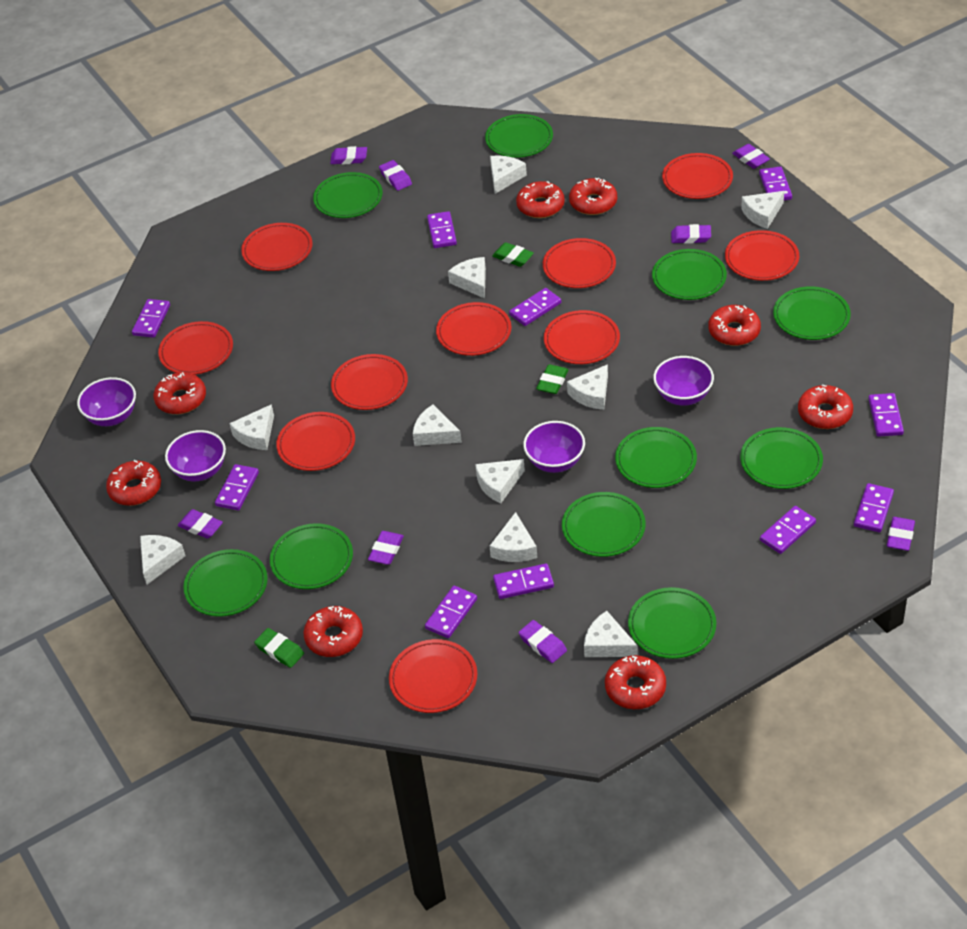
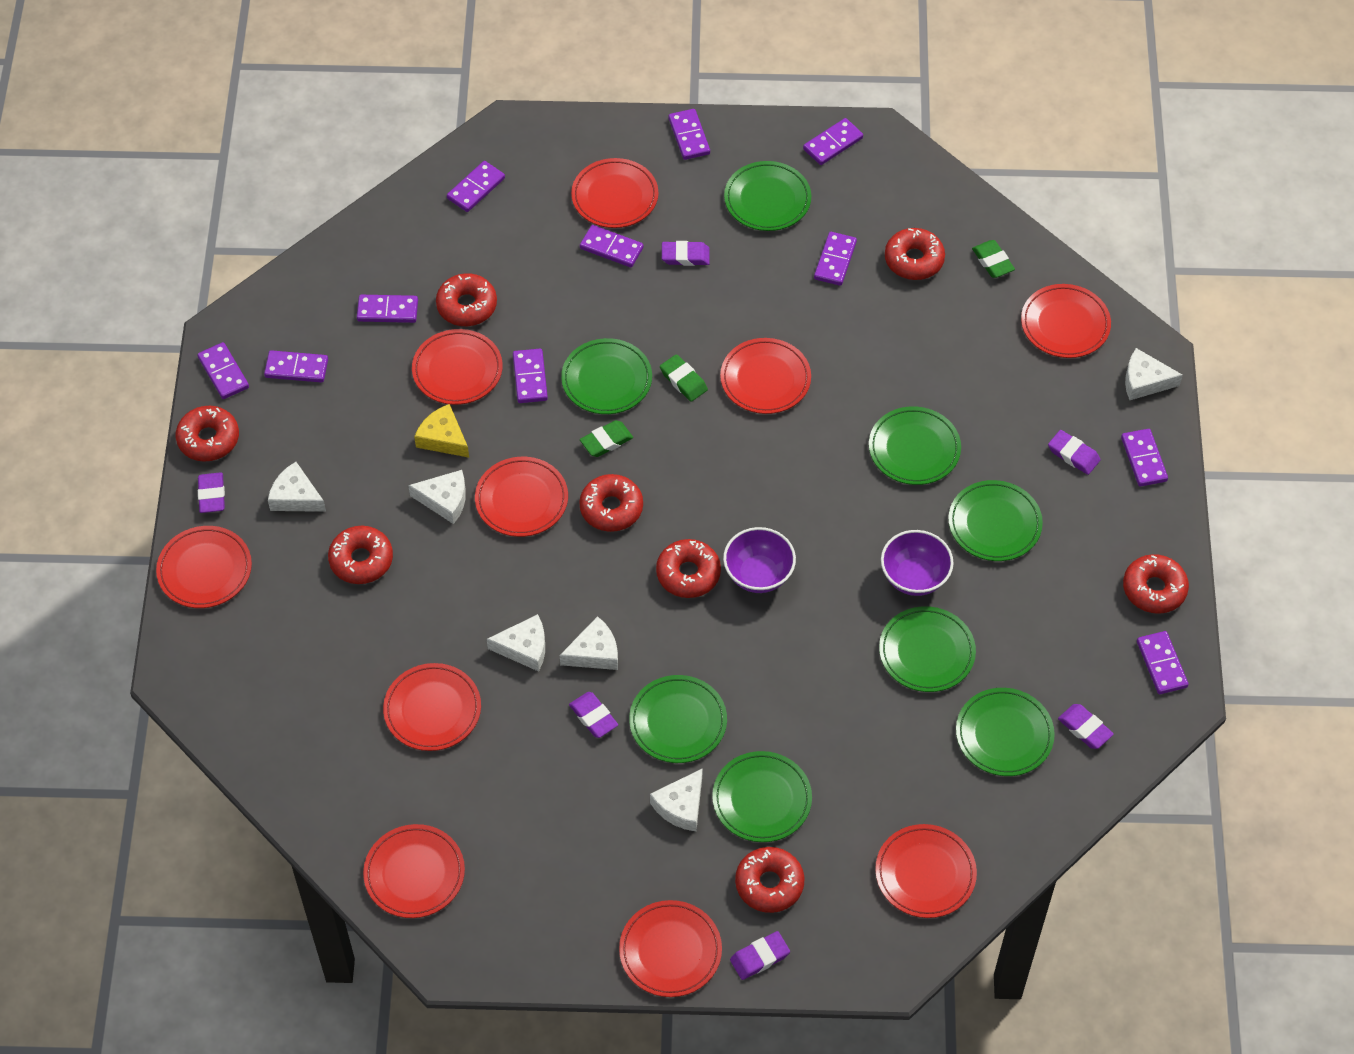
green plate: [183,549,268,617] [270,523,353,589] [313,172,383,218] [485,114,553,158] [562,492,646,557] [615,427,697,488] [628,587,716,659] [652,249,727,300] [740,427,823,489] [773,286,851,340] = 10 -> [561,338,652,414] [629,675,727,763] [712,751,812,842] [724,161,811,231] [869,406,961,485] [879,606,976,692] [948,480,1043,561] [956,688,1055,776] = 8
purple bowl: [77,377,136,426] [165,430,226,481] [523,421,585,473] [653,356,714,406] = 4 -> [723,527,796,593] [881,530,954,596] = 2
purple domino: [132,299,170,338] [215,464,259,510] [425,586,477,638] [427,211,457,248] [493,564,554,599] [509,288,561,326] [759,167,792,200] [760,506,816,554] [854,483,894,532] [868,393,904,437] = 10 -> [198,342,249,399] [264,350,328,383] [357,295,418,323] [447,161,505,212] [513,349,548,403] [580,225,644,267] [668,109,710,160] [803,118,863,165] [814,232,857,286] [1121,429,1168,487] [1137,631,1189,694] = 11
purple eraser: [178,509,223,539] [330,146,367,164] [368,531,404,565] [379,160,412,191] [519,620,567,663] [671,224,711,244] [732,144,770,169] [887,517,915,551] = 8 -> [198,472,225,513] [569,692,618,738] [662,241,710,266] [730,931,790,980] [1048,430,1100,475] [1058,704,1114,749] = 6
white cheese: [140,535,186,585] [229,404,274,450] [413,405,462,446] [448,257,486,299] [475,459,525,504] [489,512,537,562] [490,155,527,194] [567,364,608,410] [584,611,638,657] [741,191,784,229] = 10 -> [268,462,326,512] [408,470,466,524] [487,614,545,672] [560,616,618,670] [650,769,702,831] [1125,348,1183,400] = 6
yellow cheese: none = 0 -> [414,404,469,458] = 1

